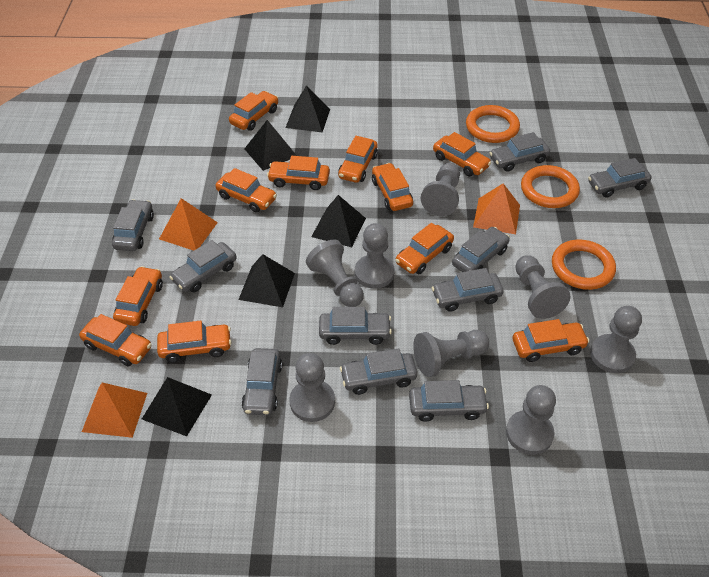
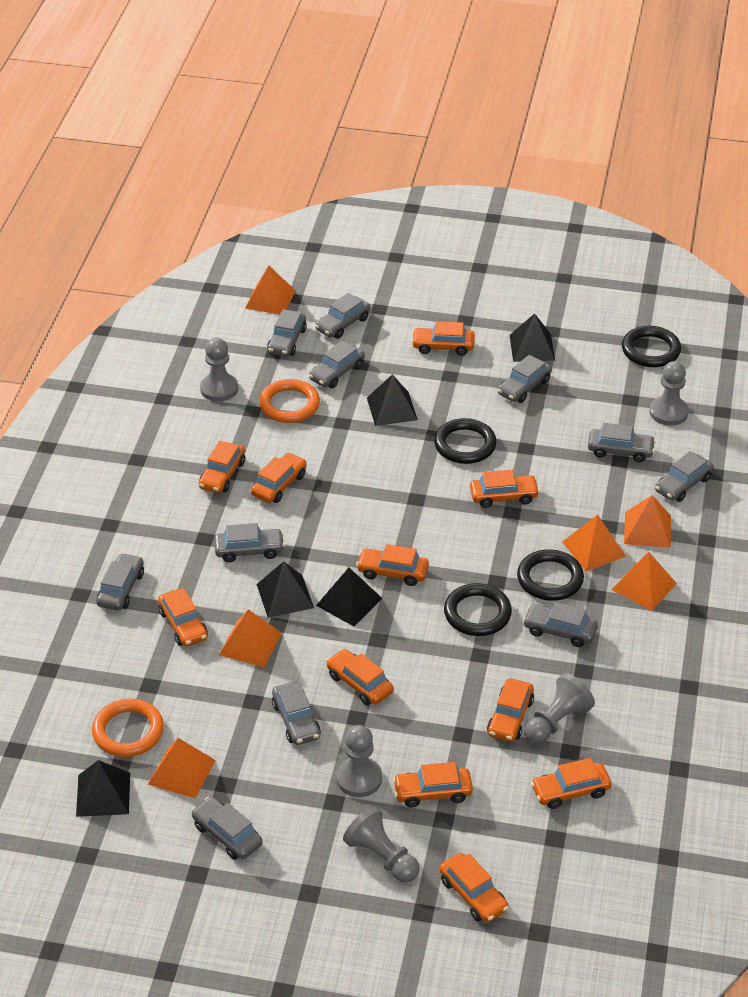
black ring: none = 0 -> [434,418,497,464] [444,583,512,636] [517,549,584,601] [622,326,681,367] = 4
grey car: [112,199,154,251] [169,240,237,293] [242,348,282,415] [319,307,392,345] [340,348,417,395] [409,380,489,422] [432,268,504,312] [452,227,510,272] [490,132,550,172] [588,158,652,198] = 10 -> [96,553,144,611] [191,797,263,860] [214,523,285,562] [267,309,307,356] [272,682,321,745] [309,341,365,388] [315,293,370,339] [497,355,552,403] [523,602,598,647] [588,423,656,462] [655,451,714,502] = 11
grey pawn: [289,353,335,422] [306,239,364,307] [355,223,395,289] [413,330,489,377] [421,163,460,216] [506,385,556,455] [515,255,570,319] [590,306,642,373] = 8 -> [200,338,238,402] [336,725,382,797] [343,806,420,883] [524,673,595,744] [650,361,689,426] = 5
orange pyramid: [82,383,147,438] [159,198,218,251] [473,183,520,234] = 3 -> [148,738,216,799] [219,609,282,667] [245,266,296,314] [563,514,626,572] [612,552,677,611] [624,495,671,548] = 6
orange ring: [466,105,520,143] [521,165,580,208] [552,239,616,290] = 3 -> [92,699,164,757] [259,379,320,423] = 2

